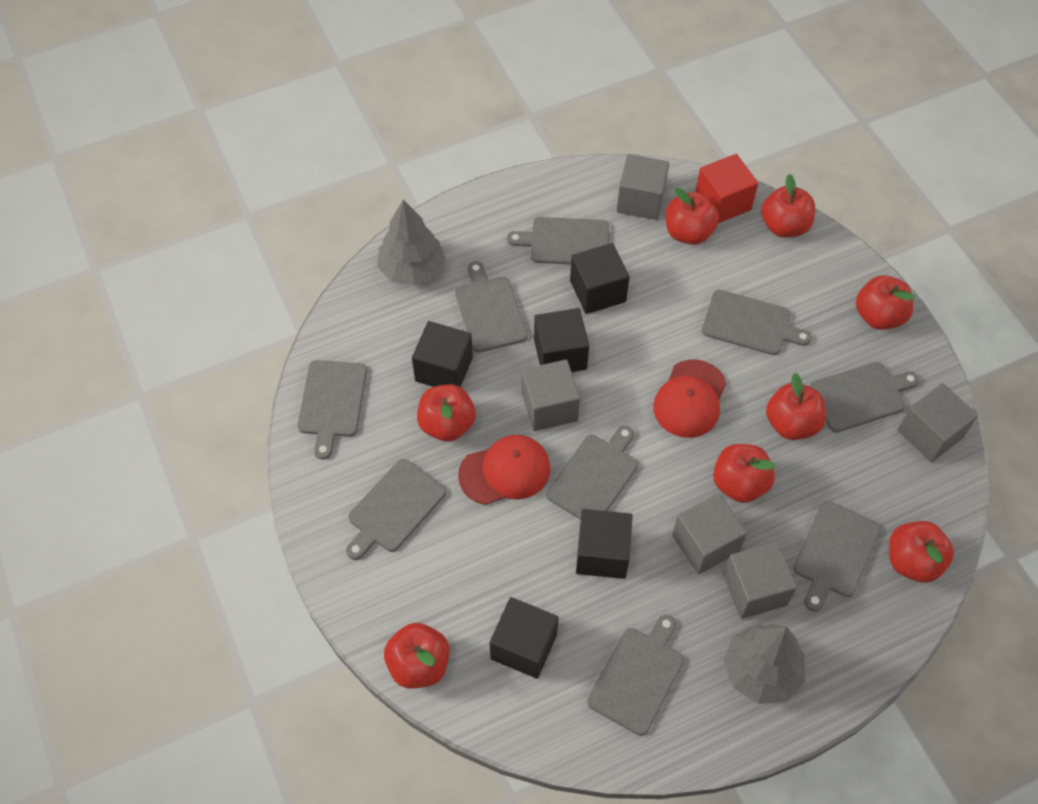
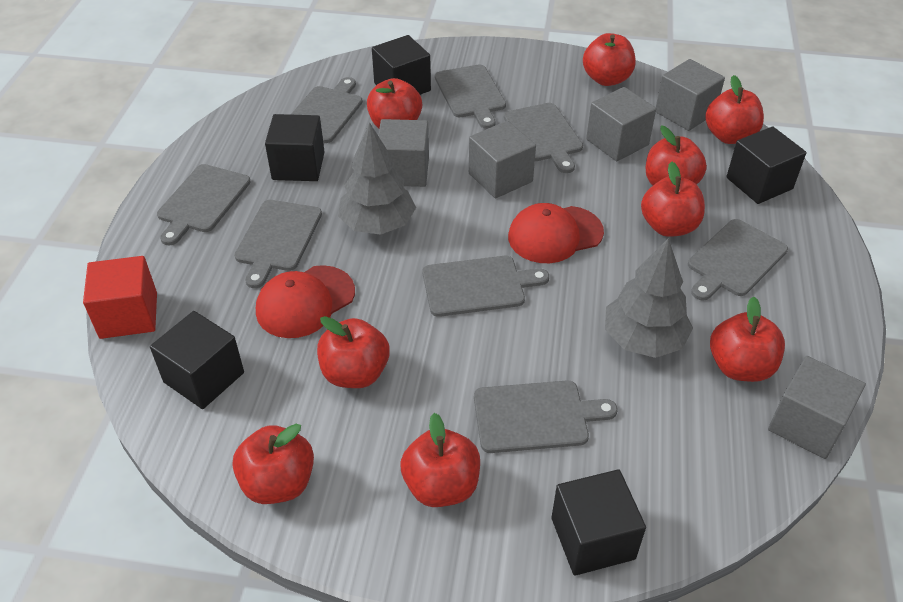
grey cutting board: [298,360,367,460] [346,459,446,560] [455,261,528,353] [507,217,609,265] [546,425,638,520] [587,614,684,736] [702,290,812,355] [794,501,881,612] [809,362,919,433] = 9 -> [157,164,251,245] [234,200,322,288] [291,77,363,143] [423,256,549,317] [435,64,506,129] [474,380,617,453] [504,103,583,173] [688,219,788,301] = 8
red apple: [384,623,449,689] [417,384,476,441] [666,188,719,245] [713,444,776,503] [761,174,815,238] [766,373,826,440] [856,275,915,330] [889,521,954,583] = 8 -> [232,424,314,504] [317,316,390,388] [367,78,422,128] [400,413,480,507] [583,33,636,86] [641,162,705,237] [645,126,707,186] [705,75,764,144] [710,297,785,382] = 9

